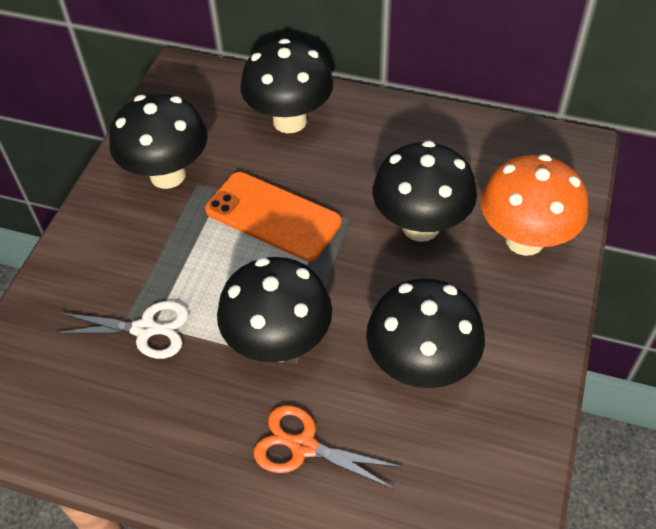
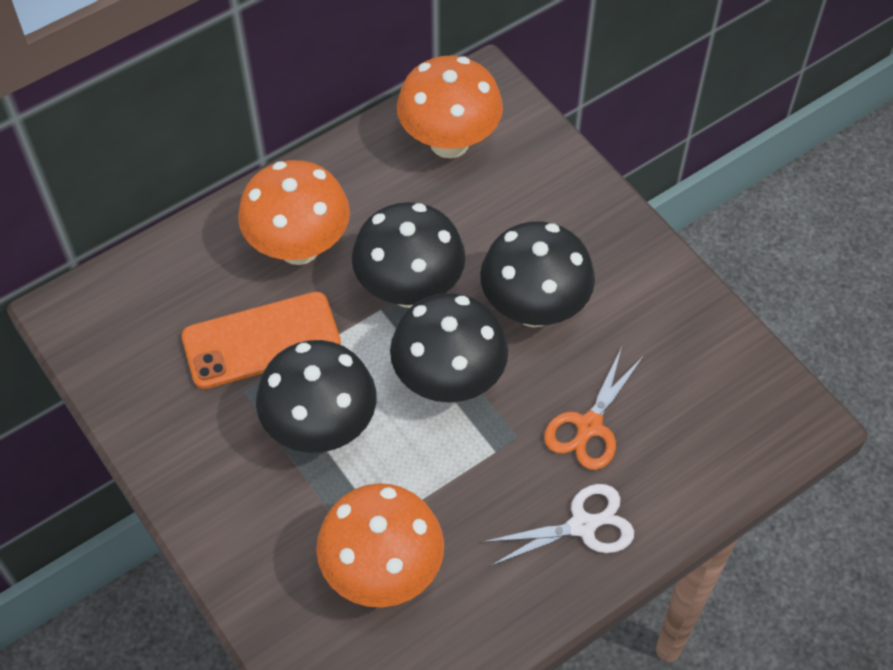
black mushroom: [109,93,208,189] [217,257,332,362] [240,39,334,133] [366,278,485,388] [373,141,477,242] = 5 -> [256,340,376,453] [352,202,466,308] [390,293,508,403] [480,221,595,327] = 4
orange mushroom: [481,154,588,256] = 1 -> [238,160,350,265] [316,483,444,607] [397,56,503,158] = 3

